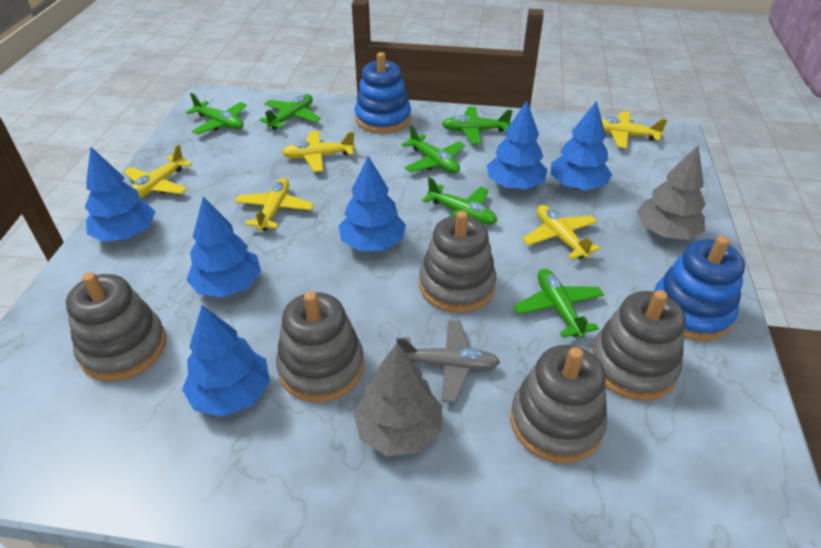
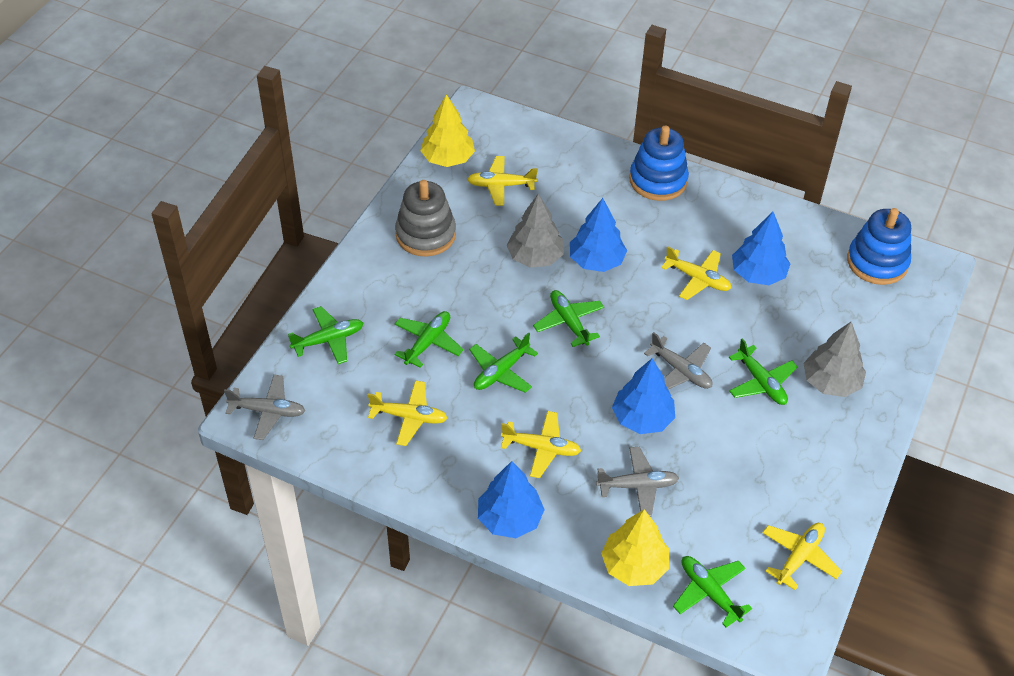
blue tree: [85,146,155,242] [182,305,270,417] [186,197,261,298] [339,156,406,251] [487,100,548,189] [551,100,612,190] = 6 -> [478,461,545,538] [570,198,627,272] [612,358,675,434] [732,212,790,285] = 4
grey plane: [396,320,500,403] = 1 -> [224,375,305,440] [596,447,679,517] [644,332,713,389] = 3
grey stacking toy: [66,272,166,381] [276,291,364,402] [419,210,496,313] [510,345,607,463] [591,290,686,401] = 5 -> [395,180,456,257] = 1
yellow tree: none = 0 -> [420,94,475,167] [601,509,669,586] = 2

